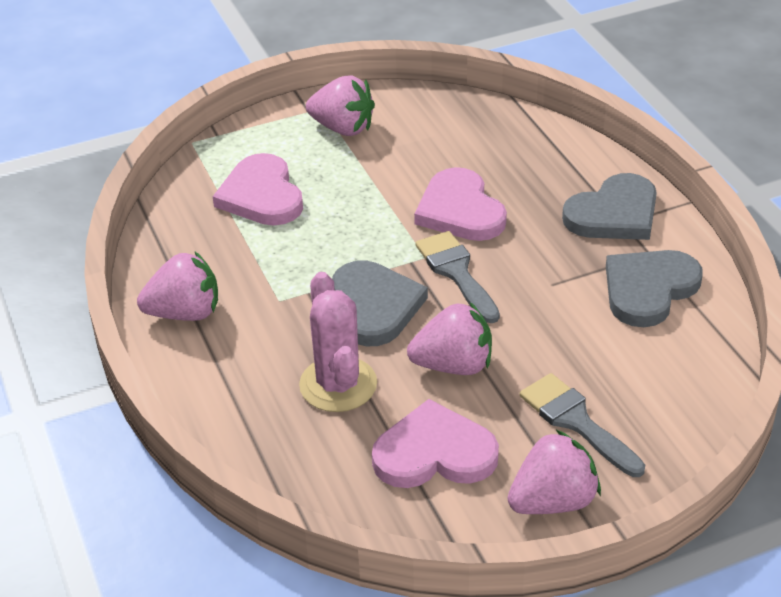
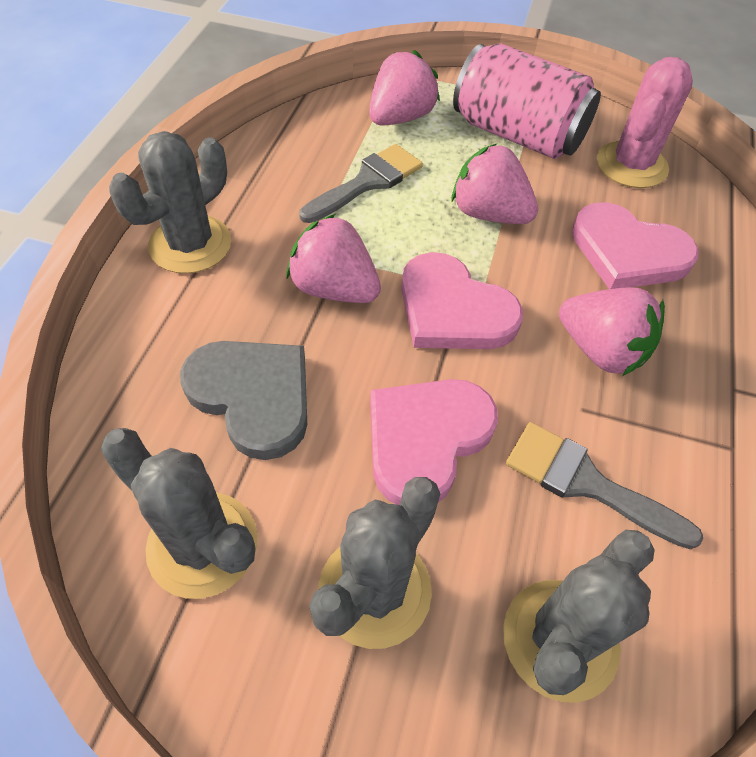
grey cactus: none = 0 -> [101,428,258,599] [109,131,231,274] [309,477,440,649] [503,530,655,703] = 4
grey heart: [332,260,428,346] [562,173,657,240] [606,250,703,327] = 3 -> [180,341,307,460] = 1
pink can: none = 0 -> [453,43,601,159] = 1

